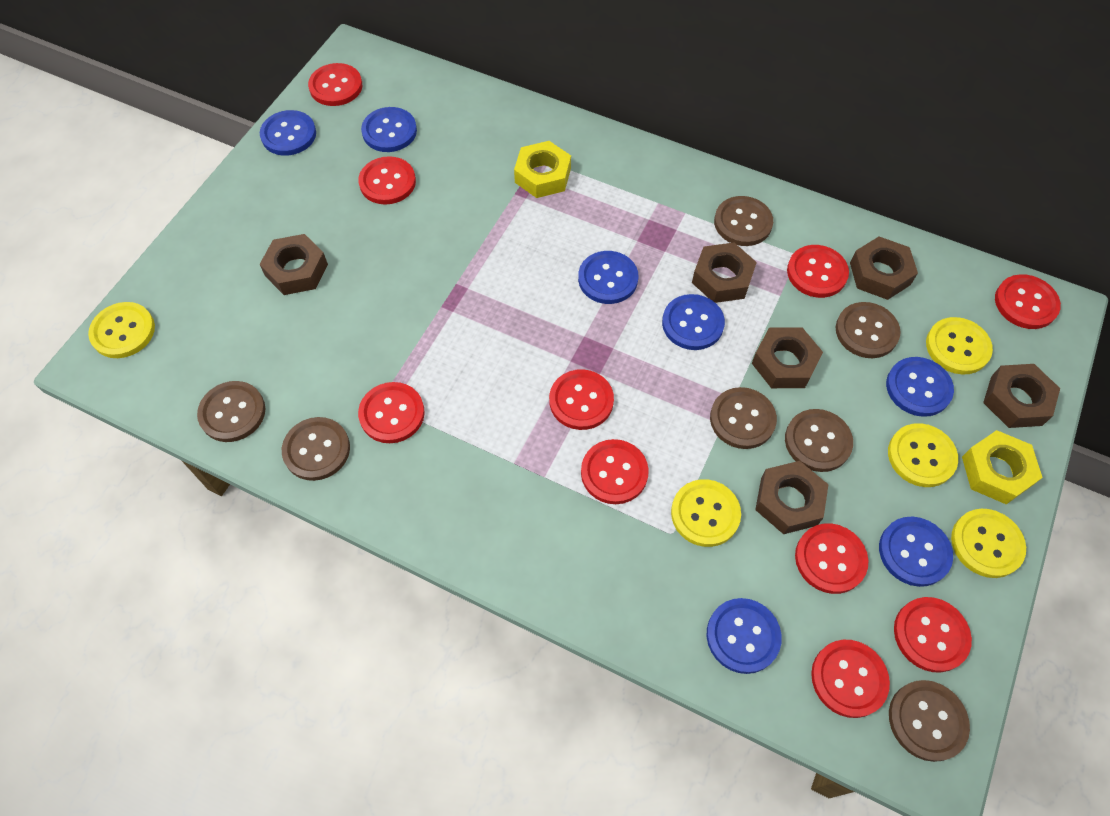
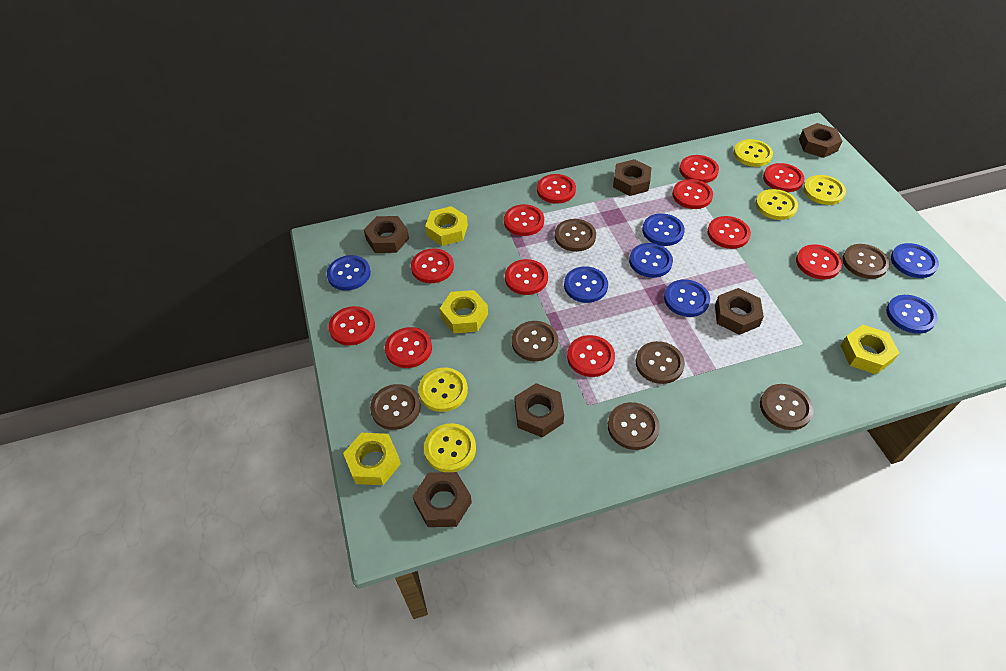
red button: [308,63,362,106] [358,156,416,205] [358,382,425,443] [549,369,614,430] [581,439,649,504] [787,245,849,298] [795,523,869,594] [811,640,890,718] [894,597,972,673] [995,274,1061,329] = 10 -> [328,306,375,346] [385,327,432,368] [411,249,454,283] [504,204,544,236] [505,259,548,295] [537,174,576,204] [567,335,615,377] [672,179,713,209] [679,155,719,183] [707,216,751,249] [763,163,804,192] [796,244,842,279] = 12
yellow nut: [514,141,571,198] [962,430,1043,504] = 2 -> [343,433,401,485] [425,206,468,246] [440,290,488,333] [840,325,899,374] = 4

